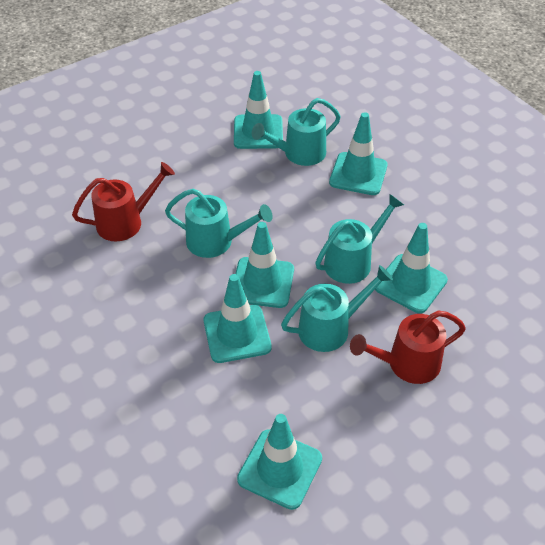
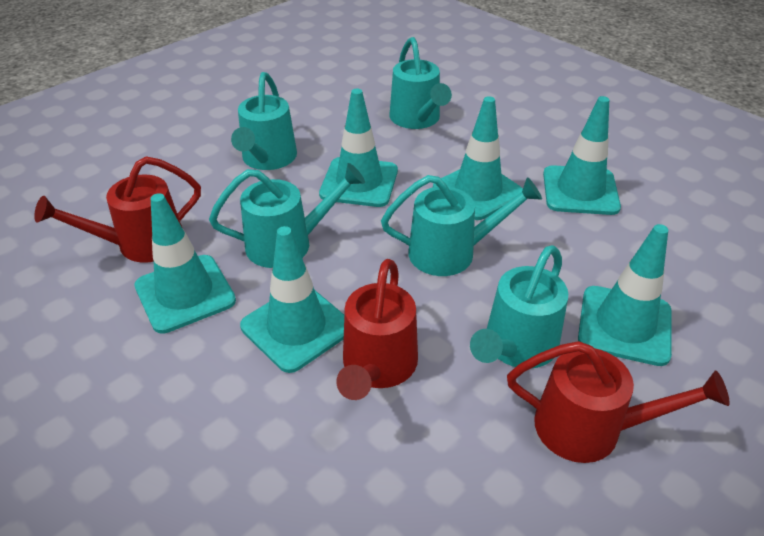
red watering can: [72,162,175,241] [350,310,466,384] = 2 -> [34,156,201,263] [336,259,418,400] [507,341,730,463] = 3
turquoise watering can: [165,189,273,258] [252,98,341,166] [281,265,393,352] [315,194,404,284] = 4 -> [209,163,365,268] [231,72,297,170] [381,175,542,276] [389,37,452,129] [470,245,568,369] = 5

